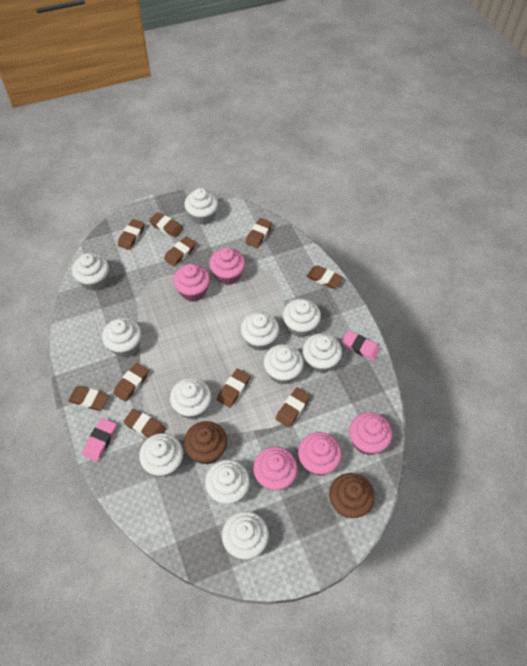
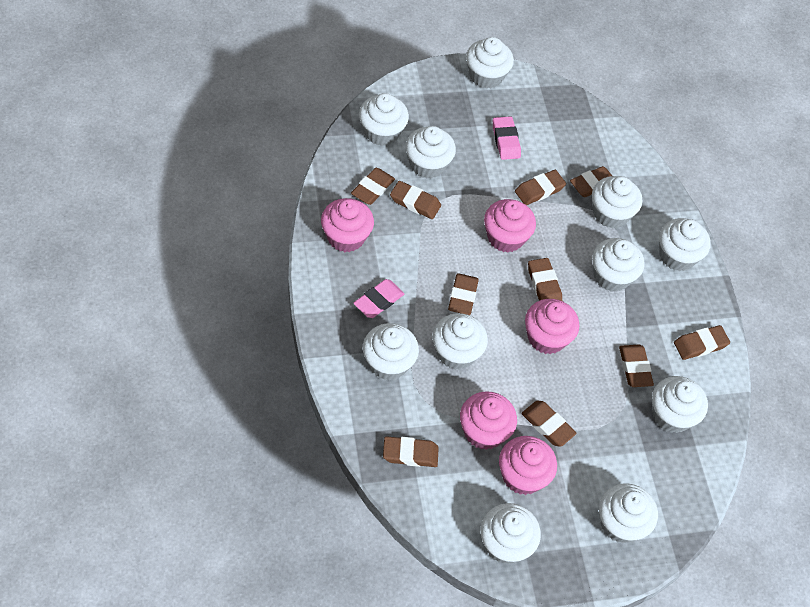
brown cupcake: [184,421,227,464] [329,473,375,518] = 2 -> none = 0

